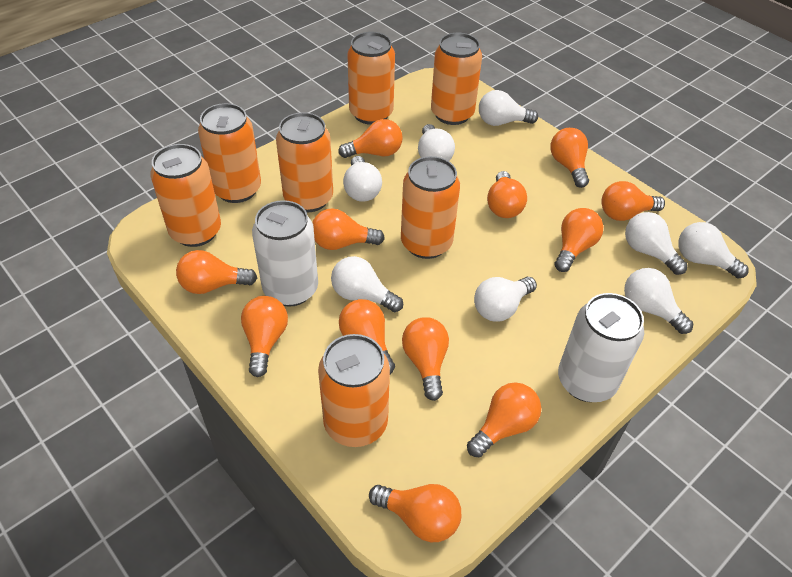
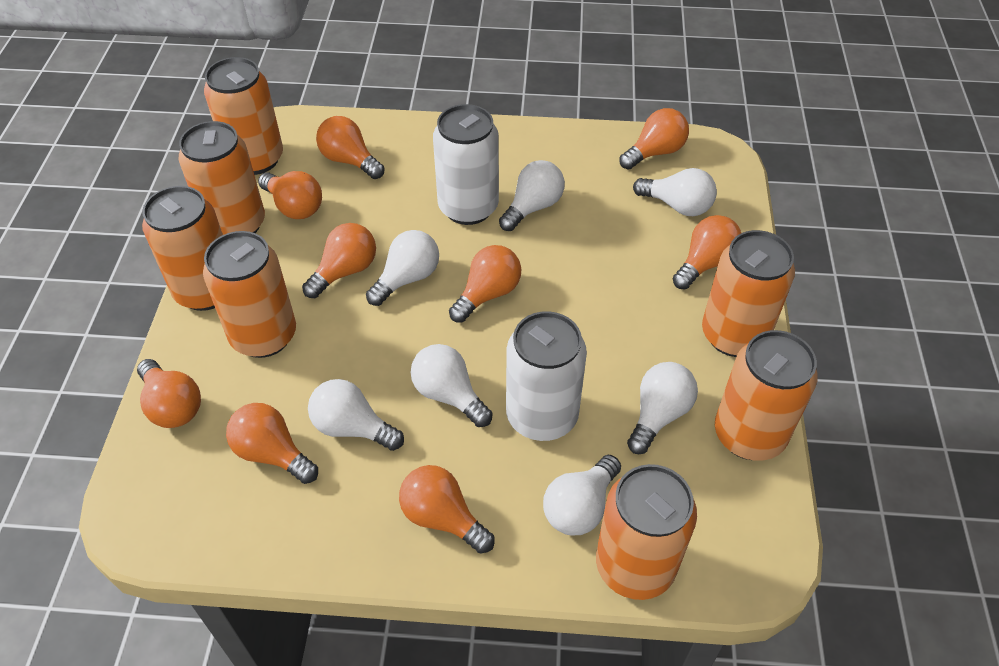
orange light bulb: [176,250,257,294] [241,296,288,377] [312,208,385,250] [338,119,403,158] [339,299,395,374] [369,484,461,542] [402,317,449,401] [467,382,541,457] [487,171,527,218] [550,128,589,188] [554,208,603,272] [601,181,665,221] = 12 -> [137,359,201,428] [226,403,318,484] [258,171,322,219] [302,223,376,298] [316,116,385,179] [399,465,495,554] [449,245,521,323] [620,108,689,170] [673,215,741,289] = 9
white light bulb: [331,256,403,312] [343,156,382,202] [418,124,455,161] [474,277,537,322] [479,90,538,126] [624,268,693,334] [625,212,688,275] [678,222,749,279] = 8 -> [308,379,404,451] [366,230,439,306] [411,344,493,427] [499,160,565,231] [543,455,621,535] [627,362,698,454] [633,168,717,216] = 7

